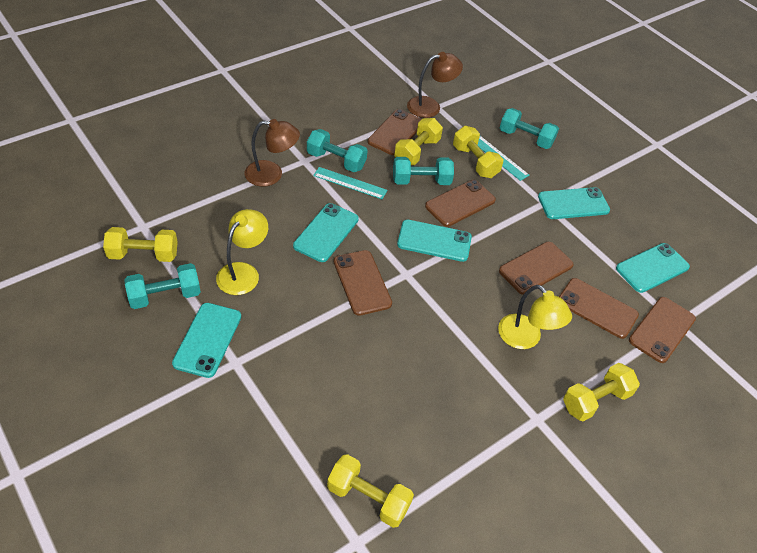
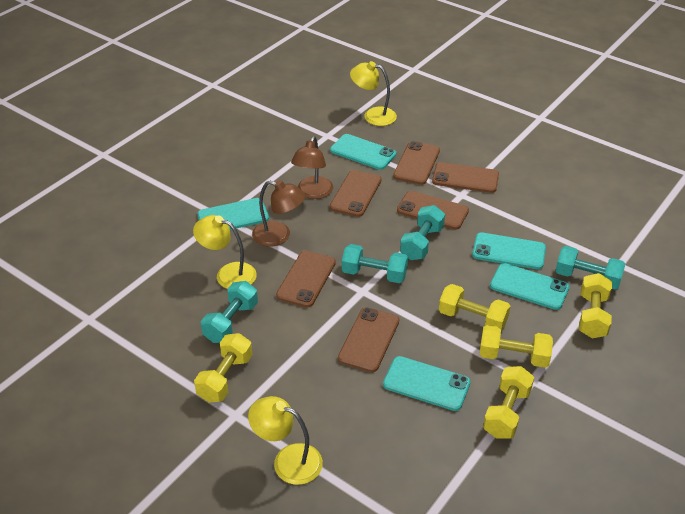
turquoise ruler: [313,167,387,199] [478,136,530,181] = 2 -> none = 0
yellow lamp: [216,209,268,295] [498,285,572,349] = 2 -> [193,215,257,289] [248,396,323,485] [350,61,397,126] = 3

